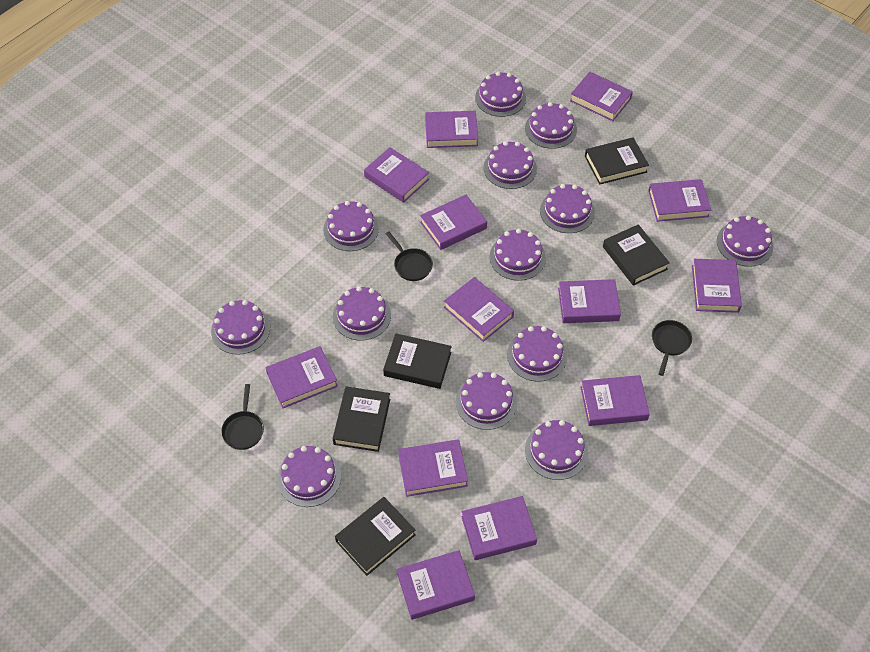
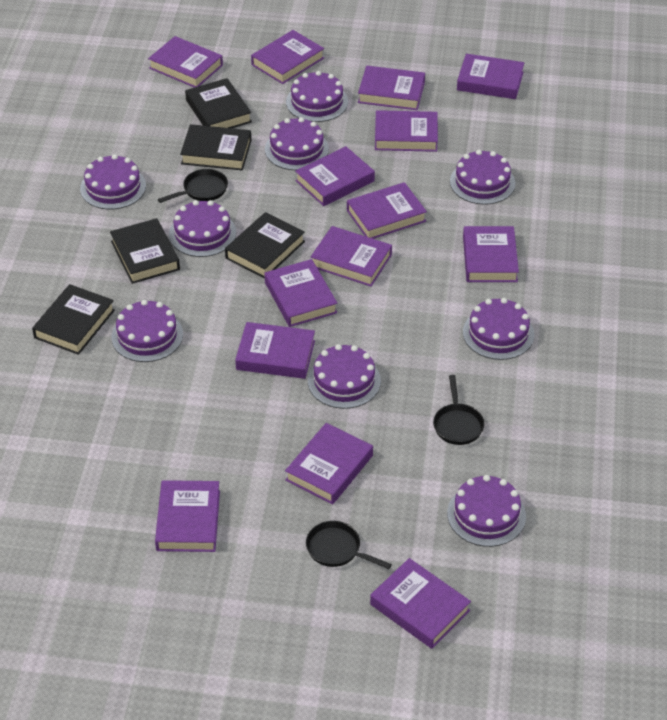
purple book: [265,346,338,408] [364,147,429,203] [397,550,475,620] [398,439,468,497] [420,195,487,250] [425,111,478,148] [444,277,514,342] [461,496,537,560] [558,279,621,323] [570,72,633,121] [580,375,650,426] [648,179,711,222] [692,259,742,313] = 13 -> [148,36,223,88] [155,480,220,552] [235,322,315,379] [251,30,324,84] [264,259,337,327] [285,423,373,504] [295,146,375,206] [311,226,392,287] [347,182,427,239] [358,66,425,110] [370,558,471,649] [375,110,438,152] [457,54,524,99] [463,226,519,282] = 14
purple cake: [211,300,270,355] [277,446,341,507] [323,201,379,251] [333,286,391,341] [456,372,517,430] [475,72,526,117] [484,141,537,189] [489,229,546,281] [507,326,567,382] [525,102,577,149] [525,420,588,480] [540,184,595,233] [717,215,773,267] = 13 -> [80,154,146,210] [111,300,183,362] [169,200,236,257] [265,117,329,170] [286,71,348,122] [308,344,381,409] [447,475,526,547] [450,150,515,205] [463,298,534,360] = 9

